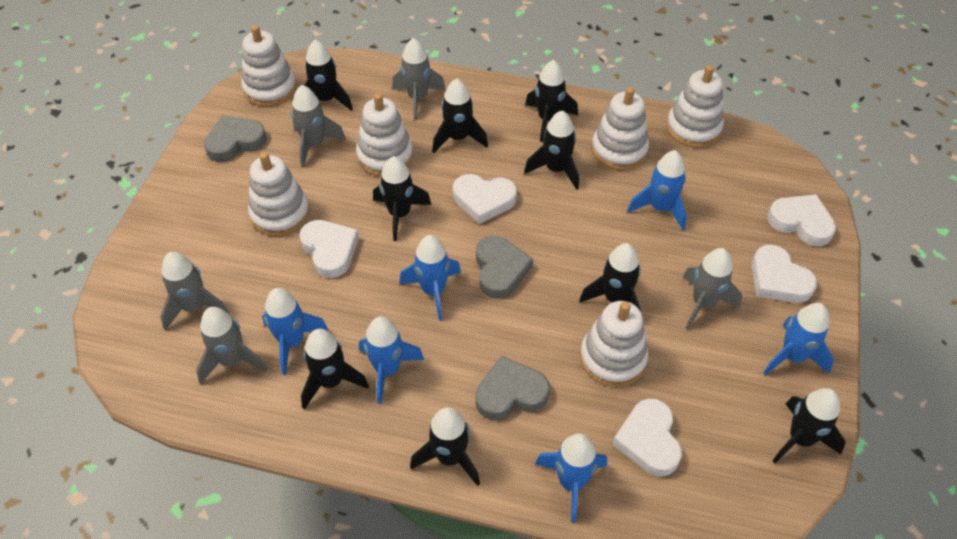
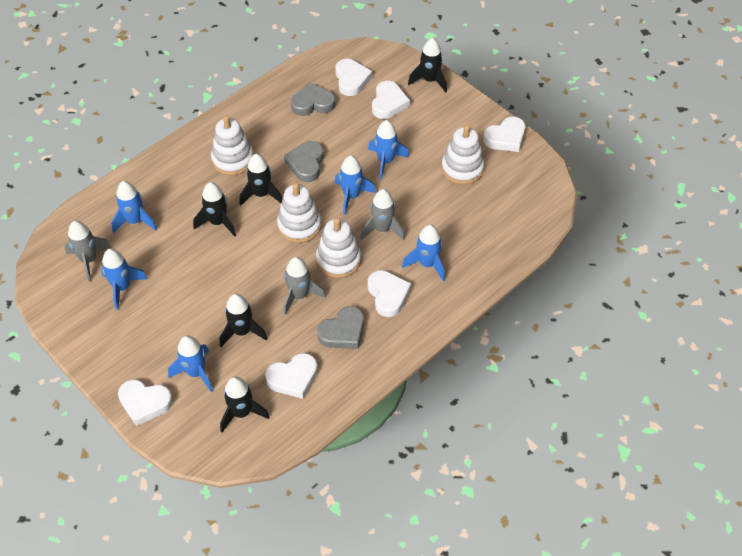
black rocket: [301,329,369,410] [304,40,353,111] [373,156,431,241] [410,407,480,486] [432,78,488,153] [524,110,579,189] [525,60,578,142] [579,243,641,311] [773,388,846,463] = 9 -> [193,182,236,237] [220,294,268,347] [220,377,270,433] [240,154,282,206] [408,38,447,93] = 5
grey rocket: [160,252,229,331] [196,307,268,384] [291,85,346,168] [392,38,446,120] [683,248,742,329] = 5 -> [64,220,112,281] [283,257,326,315] [360,189,405,240] = 3
white heart: [299,220,359,278] [453,174,517,224] [613,398,682,477] [752,245,817,303] [767,194,836,246] = 5 -> [118,380,173,426] [265,353,318,399] [335,59,372,96] [368,270,411,317] [372,81,410,119] [483,117,525,152] = 6
white stacking toy: [241,25,296,107] [248,152,310,236] [356,93,413,176] [580,301,648,387] [591,87,649,170] [666,65,724,148] = 6 -> [211,116,254,175] [277,183,322,243] [316,218,361,278] [441,125,484,185] = 4

